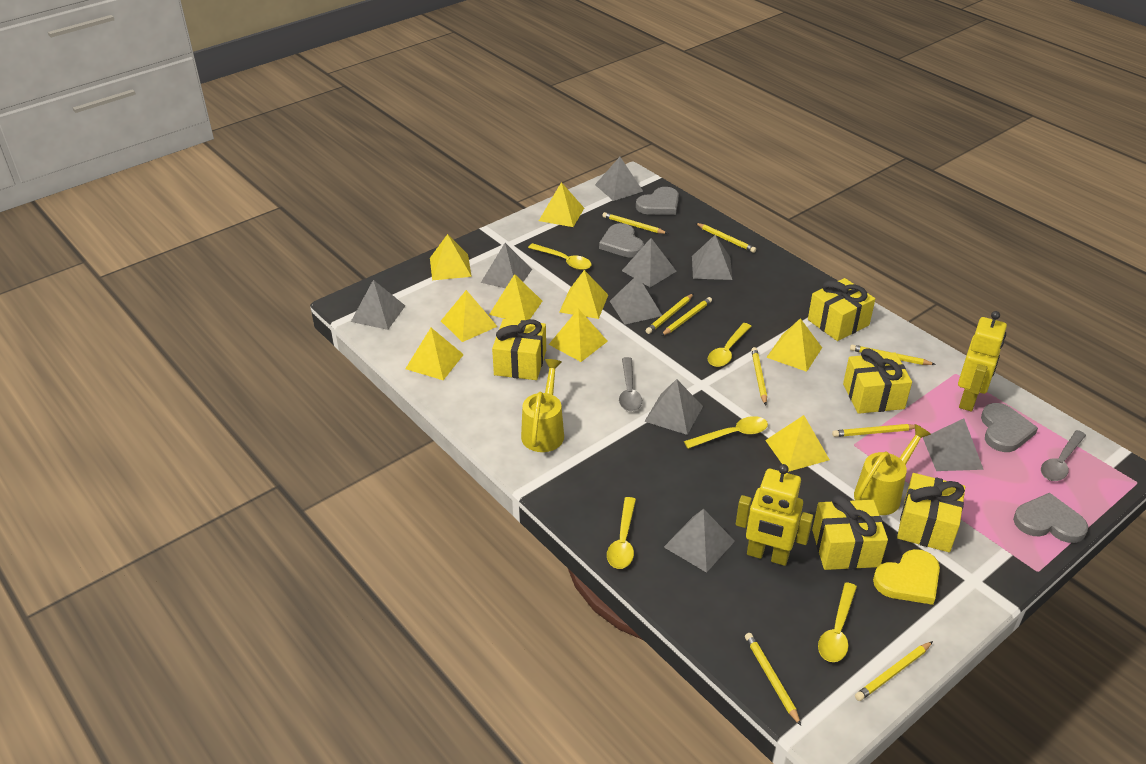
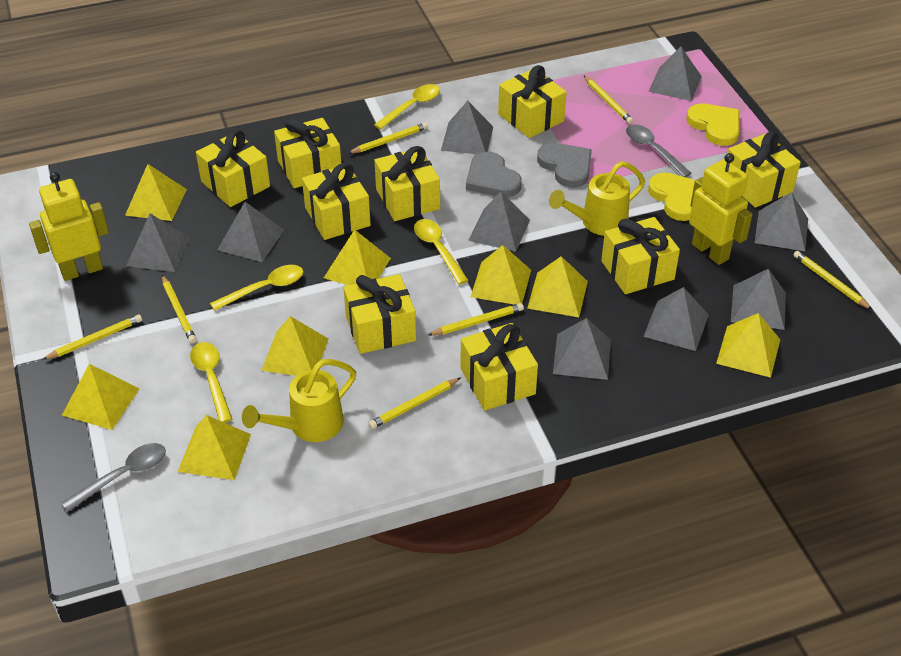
grey heart: [599,223,644,258] [636,187,679,215] [981,403,1038,452] [1013,493,1088,543] = 4 -> [466,152,522,197] [537,143,592,187] = 2
yellow gift: [492,319,546,380] [808,278,875,341] [812,495,888,570] [843,348,912,414] [897,473,965,552] = 5 -> [196,130,270,207] [274,118,341,188] [302,163,371,240] [343,274,416,354] [374,146,440,221] [460,323,538,410] [498,65,567,138] [601,217,680,294] [727,131,801,208] = 9
yellow heart: [873,549,940,605] = 1 -> [648,173,695,221] [686,104,740,146] = 2
yellow pencil: [602,212,668,234] [645,294,693,334] [661,297,712,336] [696,223,756,253] [745,633,801,726] [751,347,767,405] [832,424,919,437] [850,345,936,365] [855,641,933,701] = 9 -> [42,314,142,360] [162,275,197,344] [348,122,428,154] [368,377,461,429] [428,303,524,335] [584,76,634,124] [793,251,873,310] = 7
yellow pyramid: [405,328,464,380] [430,234,472,280] [441,290,498,342] [489,274,542,321] [539,182,584,227] [548,309,608,362] [560,270,608,319] [765,415,830,472] [766,318,822,372] = 9 -> [62,364,139,430] [125,164,187,221] [178,415,251,480] [261,316,328,376] [324,230,391,285] [471,245,531,305] [527,256,588,317] [716,313,780,378] = 8
yellow spoon: [528,243,592,270] [607,497,636,569] [684,416,768,449] [708,323,752,367] [818,582,857,662] = 5 -> [190,342,232,423] [210,265,304,311] [374,84,440,130] [414,219,469,285] = 4

